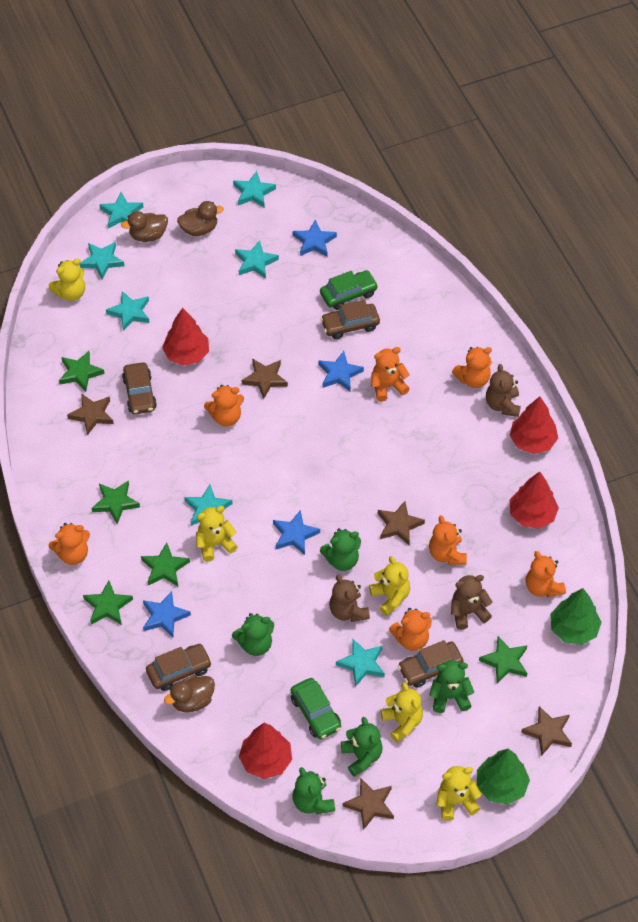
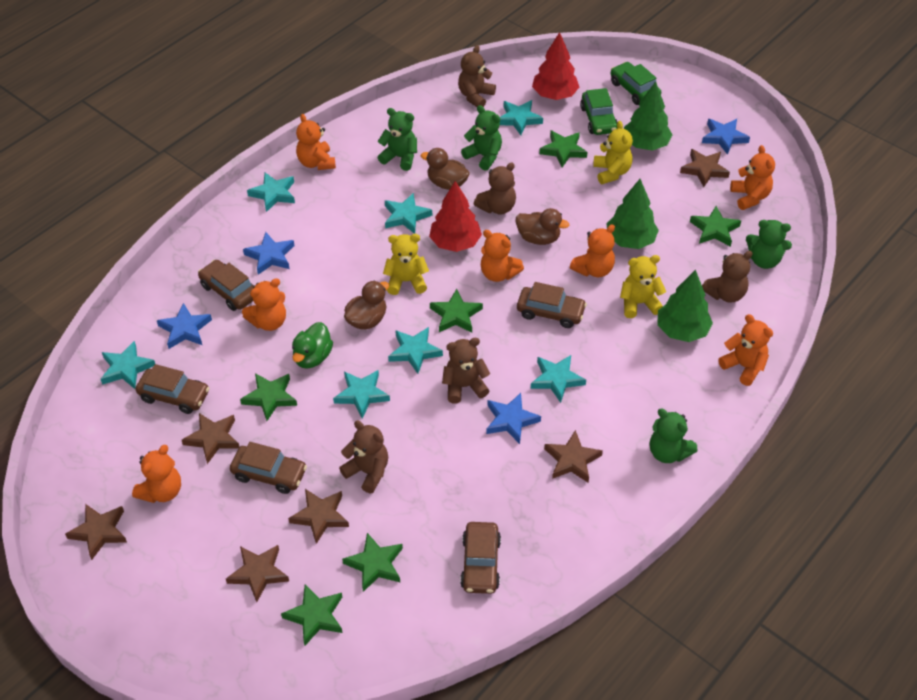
brown car: [122,362,157,414] [146,644,212,691] [320,300,380,339] [398,640,464,688] = 4 -> [136,364,209,414] [198,260,254,311] [230,442,307,494] [460,522,501,594] [517,282,587,328] = 5
brown star: [67,393,114,436] [242,359,288,399] [343,778,394,830] [378,501,425,545] [521,706,572,756] = 5 -> [65,504,127,560] [182,413,239,464] [226,545,289,602] [288,489,349,544] [544,430,603,483] [680,149,730,187] = 6
brown teddy bear: [329,575,370,622] [451,575,492,630] [486,364,521,417] = 3 -> [339,421,388,493] [442,338,490,404] [458,45,496,107] [474,162,516,214] [702,251,753,303] = 5
green duck: none = 0 -> [292,322,333,369] = 1
green star: [59,351,105,392] [83,581,133,625] [91,481,140,524] [141,542,190,586] [479,636,527,684] = 5 -> [240,373,297,421] [281,584,342,646] [342,533,403,592] [430,289,483,333] [539,130,587,167] [690,206,741,247] = 6
green teddy bear: [232,613,274,656] [293,767,335,814] [320,528,361,571] [341,717,383,777] [429,660,474,713] = 5 -> [377,108,417,171] [461,105,502,171] [650,408,698,463] [746,220,792,269] = 4
green tree: [477,749,530,805] [550,588,602,645] = 2 -> [606,179,659,249] [624,82,673,151] [657,270,713,342] = 3
red tree: [162,308,209,366] [239,723,292,779] [510,396,558,454] [510,471,559,529] = 4 -> [429,181,482,252] [532,32,579,100] = 2
yellow teddy bear: [49,258,85,301] [196,506,238,562] [369,556,410,616] [381,682,423,743] [437,766,482,821] = 5 -> [383,234,429,295] [593,121,633,184] [620,255,666,318] = 3

